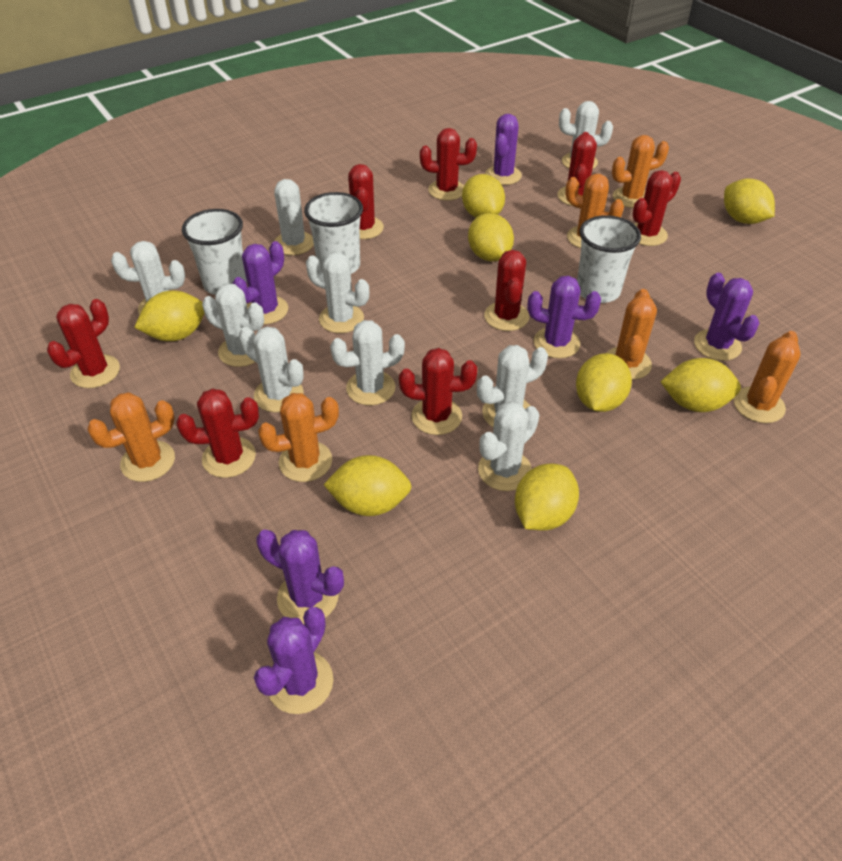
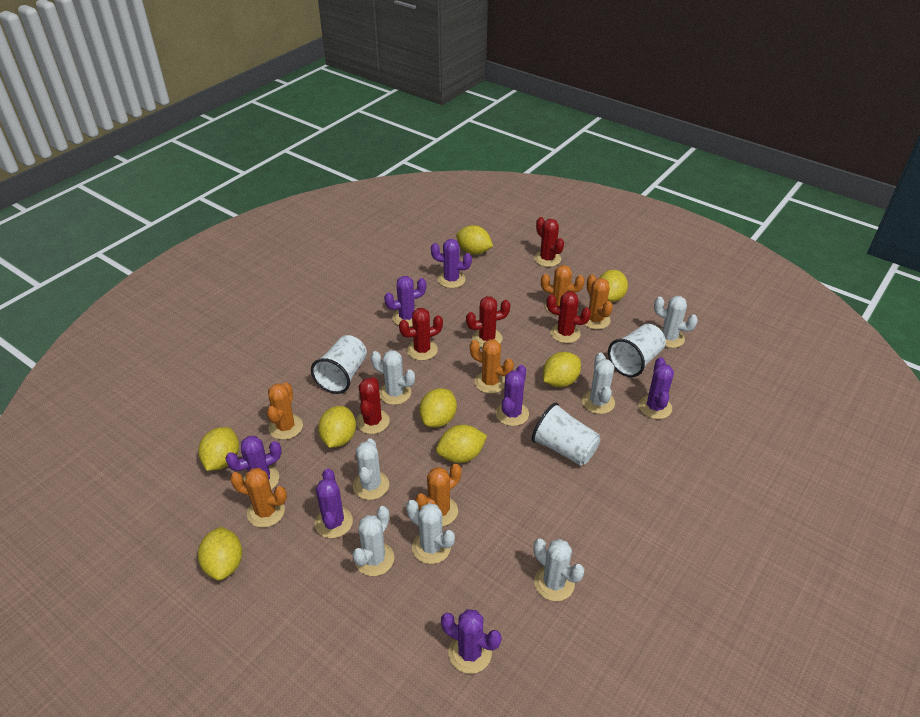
purple cactus: [232,241,288,324] [254,607,333,714] [256,530,344,624] [485,114,522,185] [527,276,601,358] [694,273,759,361] = 6 -> [225,436,282,490] [315,468,353,538] [384,276,426,327] [431,239,472,288] [441,609,502,674] [496,365,529,426] [639,357,674,419] = 7
red cactus: [47,299,120,388] [176,388,259,478] [348,164,384,239] [399,348,477,435] [420,128,477,201] [484,250,529,331] [557,132,597,206] [633,170,681,246] = 8 -> [356,377,389,434] [399,308,443,361] [466,296,510,348] [534,217,564,267] [547,291,591,343] = 5
white cactus: [111,241,185,315] [202,284,264,367] [239,327,304,412] [274,179,314,255] [306,252,369,333] [330,320,405,405] [477,345,548,428] [478,401,539,491] [559,101,613,169] = 9 -> [352,506,394,576] [353,438,389,500] [371,350,415,405] [406,500,455,564] [533,538,584,601] [582,352,615,414] [654,296,698,348] = 7

